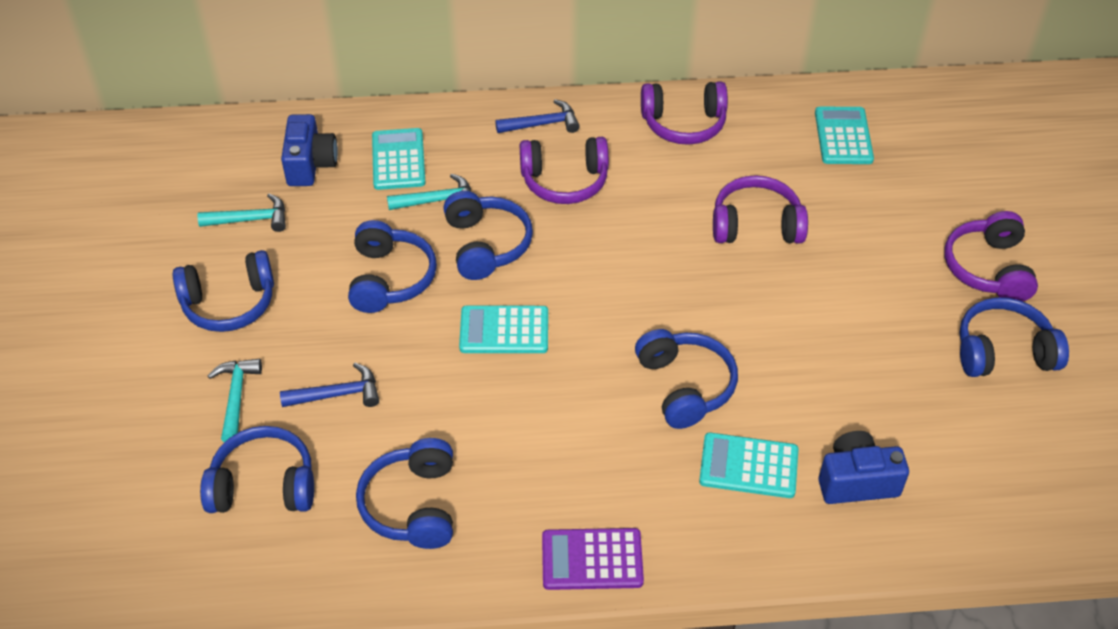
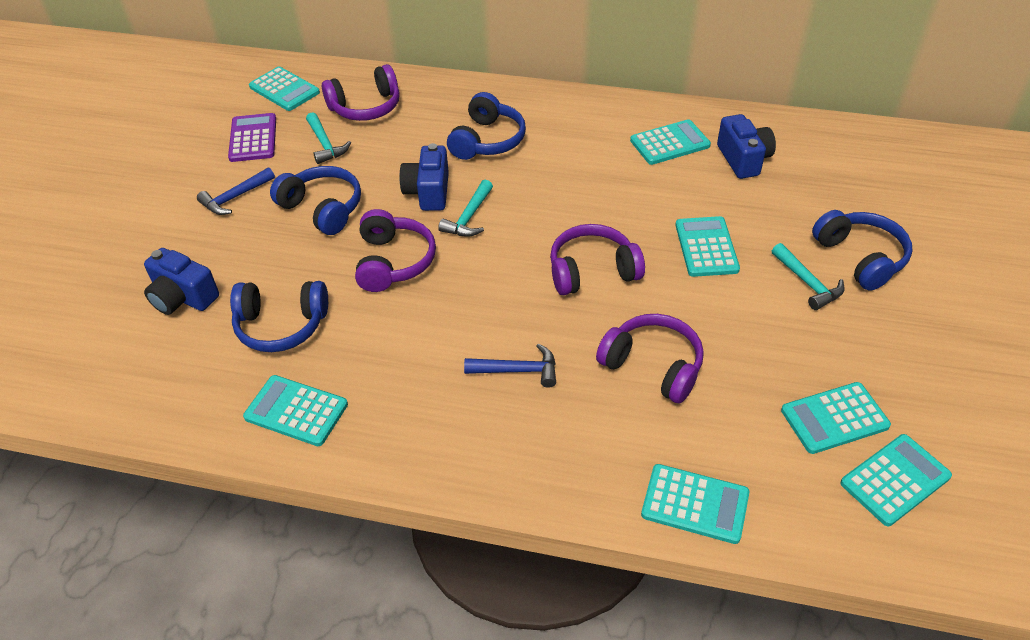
blue camera: [281,114,338,186] [818,431,909,504] = 2 -> [144,248,219,315] [399,143,449,211] [717,114,776,179] = 3
blue headphones: [173,250,274,332] [200,426,314,513] [348,220,437,313] [356,438,453,549] [443,191,533,280] [635,329,738,429] [959,297,1069,377] = 7 -> [230,281,328,352] [270,166,361,235] [447,92,526,160] [812,210,912,291] = 4
turquoise calculator: [372,128,425,190] [459,305,548,353] [699,432,799,498] [815,107,874,164] = 4 -> [243,375,348,446] [249,67,320,111] [630,119,711,165] [641,464,749,544] [675,216,740,277] [781,382,891,454] [841,434,952,526] = 7

